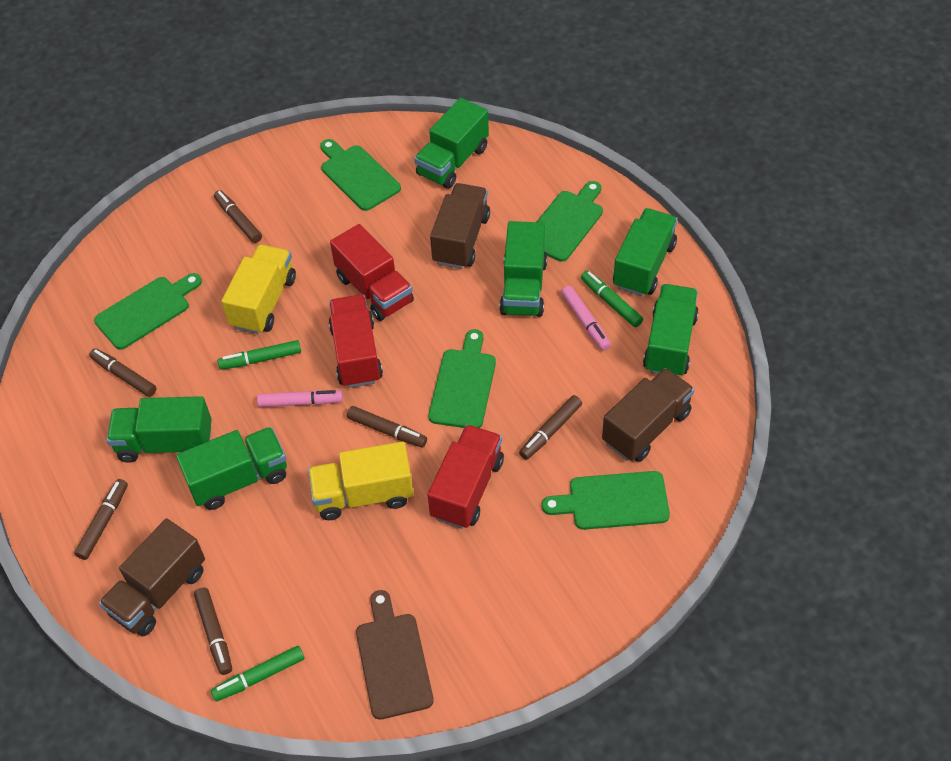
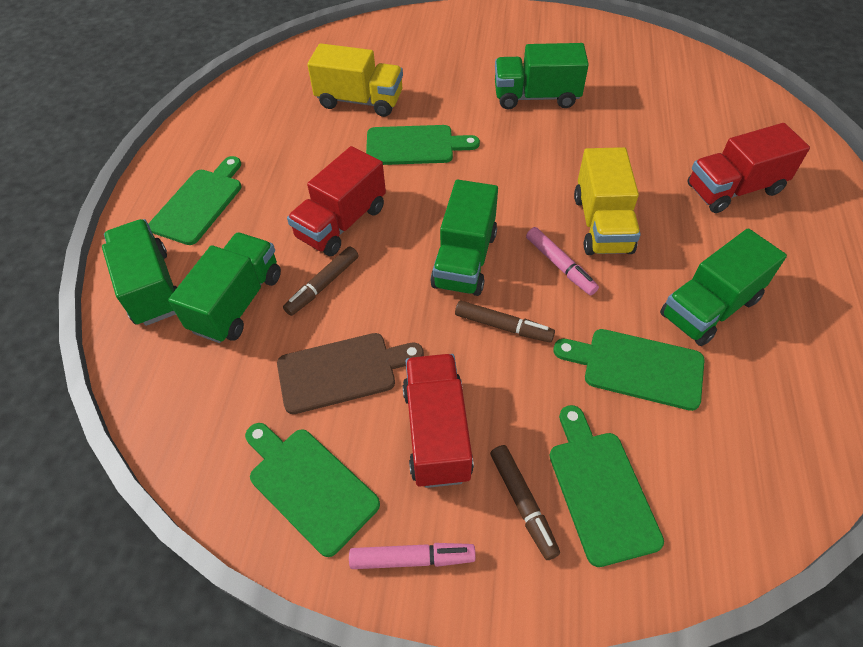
brown marker: [74,479,128,560] [89,348,156,397] [194,588,232,675] [214,190,262,243] [347,406,427,447] [519,395,582,460] = 6 -> [283,246,359,316] [455,300,555,343] [490,445,560,560] = 3
brown truck: [99,519,205,636] [430,183,490,269] [602,368,695,462] = 3 -> none = 0
green marker: [211,646,305,701] [218,340,301,370] [581,270,643,327] = 3 -> none = 0
green truck: [107,396,212,463] [176,427,287,510] [414,98,489,189] [499,221,547,317] [613,208,678,296] [643,284,699,376] = 6 -> [102,219,177,326] [168,233,281,343] [430,180,498,296] [495,43,589,110] [660,228,787,346] = 5

